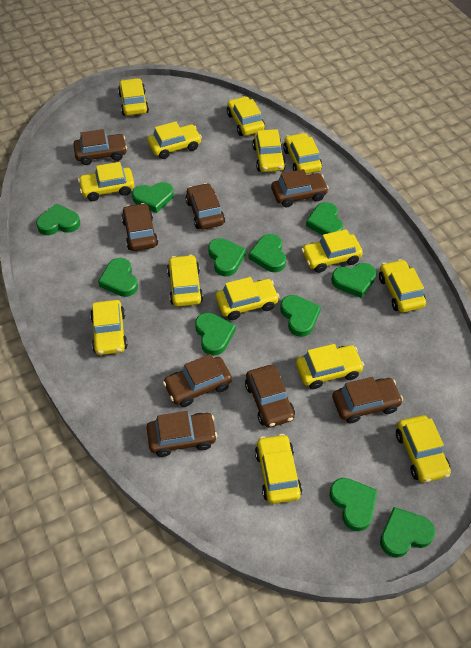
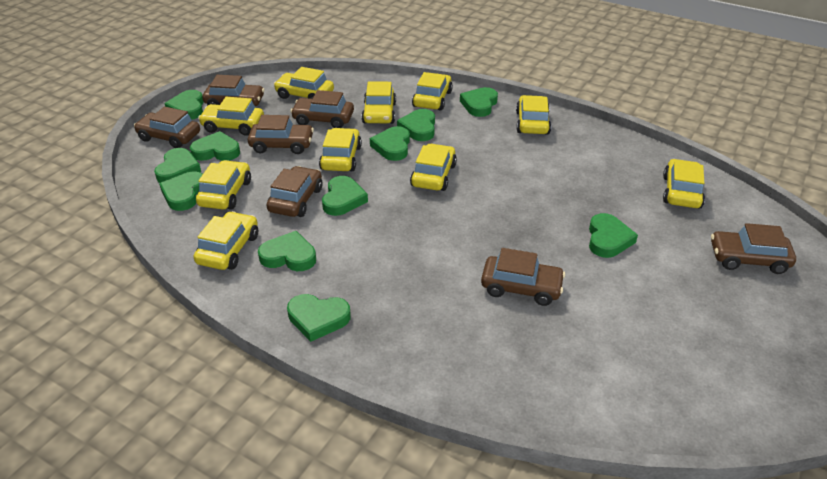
brown car: [73,129,127,165] [121,203,158,251] [147,411,217,457] [163,354,232,407] [186,183,225,229] [245,365,295,428] [271,169,329,207] [332,377,403,423] = 8 -> [134,106,200,148] [202,75,265,106] [248,115,314,154] [266,166,322,217] [290,90,354,128] [481,248,565,306] [711,223,796,274] = 7
yellow car: [78,162,135,201] [90,300,128,355] [118,78,149,116] [147,121,202,159] [167,255,203,307] [216,277,279,320] [227,96,265,136] [252,129,286,172] [255,434,302,504] [283,133,322,174] [296,344,364,389] [301,229,363,273] [379,259,426,313] [396,415,451,483] = 14 -> [194,211,258,270] [196,160,251,210] [198,97,264,136] [274,67,334,99] [319,128,362,171] [361,81,396,124] [410,144,457,191] [412,72,453,110] [516,95,551,135] [663,159,705,209] = 10

